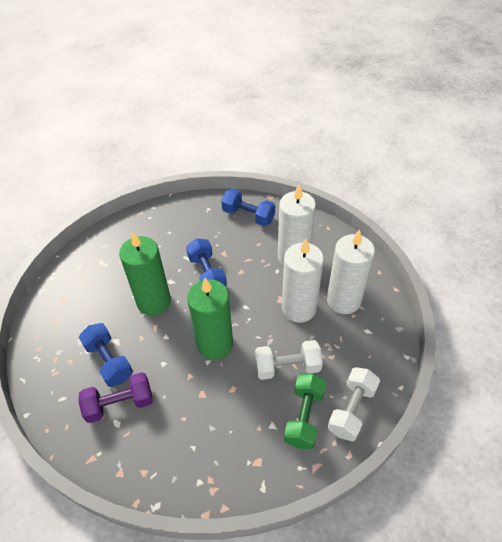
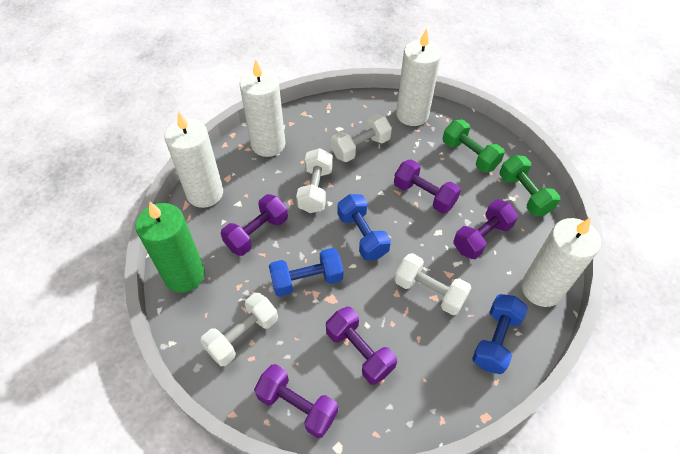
green candle: [119,232,171,315] [187,278,233,360] = 2 -> [135,202,205,293] = 1
green dumbbell: [284,373,326,449] = 1 -> [443,119,505,172] [500,155,560,216] = 2
purple dumbbell: [78,372,153,423] = 1 -> [221,194,288,256] [254,364,338,438] [326,307,397,385] [394,159,461,214] [453,199,518,259] = 5
white candle: [278,185,316,266] [282,239,324,323] [327,229,375,314] = 3 -> [165,111,223,208] [240,60,286,157] [396,28,441,126] [522,217,601,307] = 4
white dumbbell: [255,340,323,380] [328,367,380,442] = 2 -> [200,293,278,366] [296,148,333,213] [331,114,392,162] [395,253,471,315] = 4

